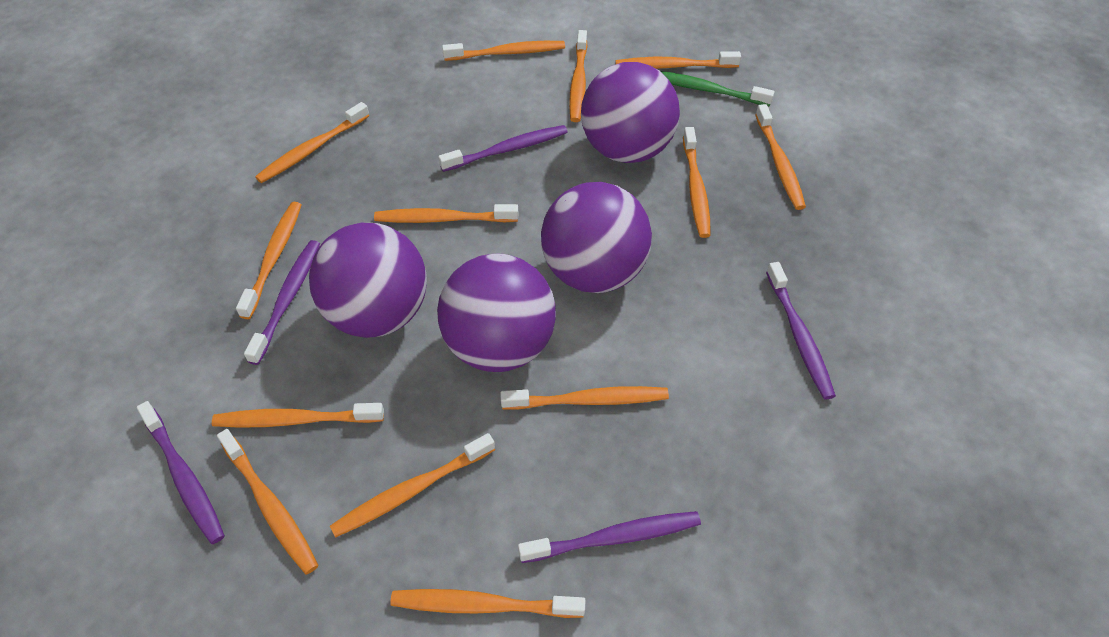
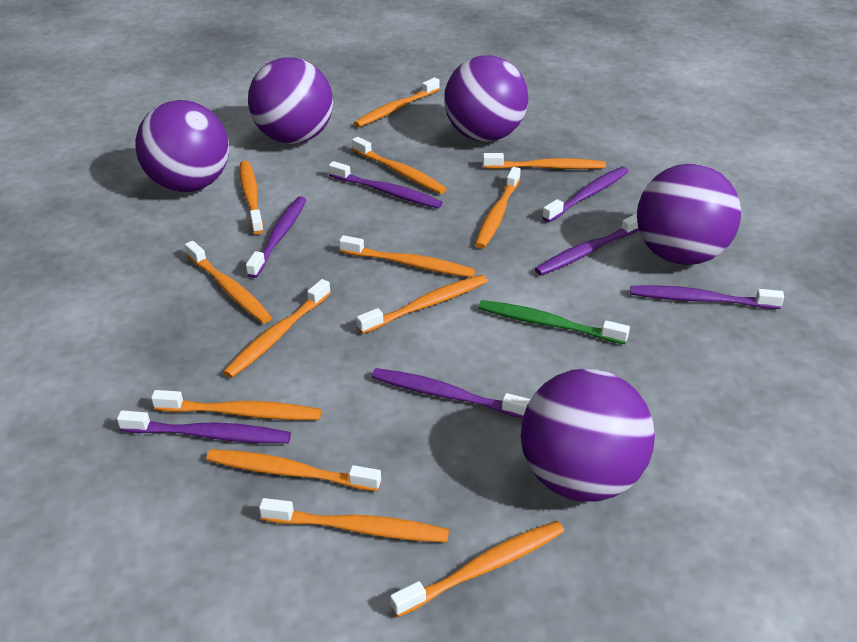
purple ball: [309,223,427,338] [437,254,556,372] [541,182,652,293] [581,62,680,163] = 4 -> [135,100,229,192] [248,57,333,144] [444,55,528,142] [521,368,655,502] [637,163,741,265] = 5
purple toothbrush: [137,401,225,544] [244,240,320,365] [438,125,568,172] [518,511,701,563] [766,262,836,400] = 5 -> [117,410,291,443] [246,196,306,278] [329,161,443,208] [372,368,531,418] [535,214,639,275] [542,167,629,222] [630,285,784,309] = 7

